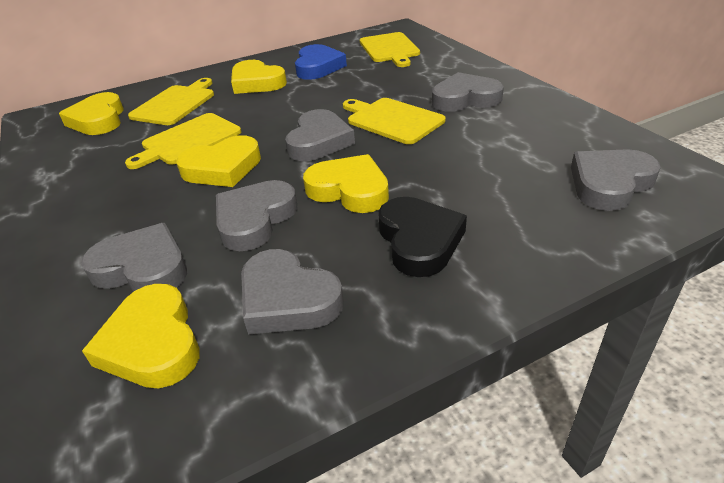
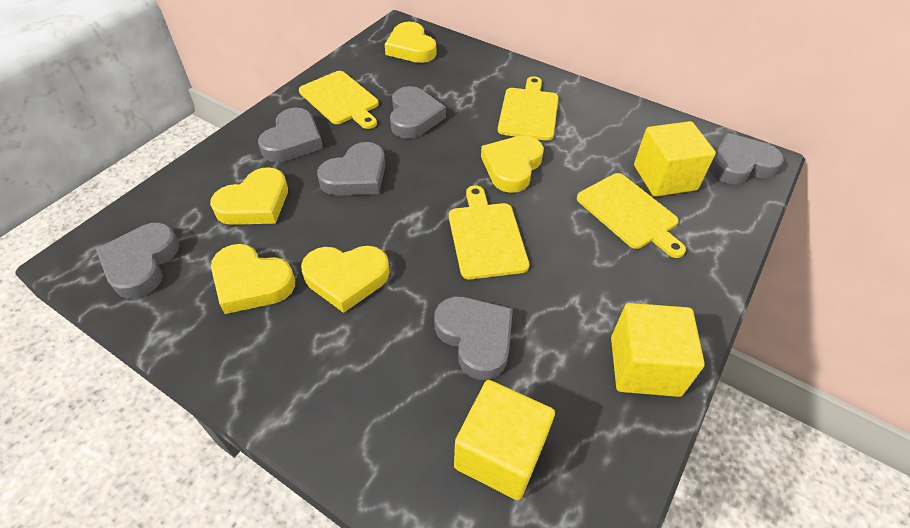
black heart: [378,197,467,277] = 1 -> none = 0
blue heart: [295,44,347,80] = 1 -> none = 0
yellow cube: none = 0 -> [454,380,555,500] [611,303,705,397] [634,121,716,197] = 3

